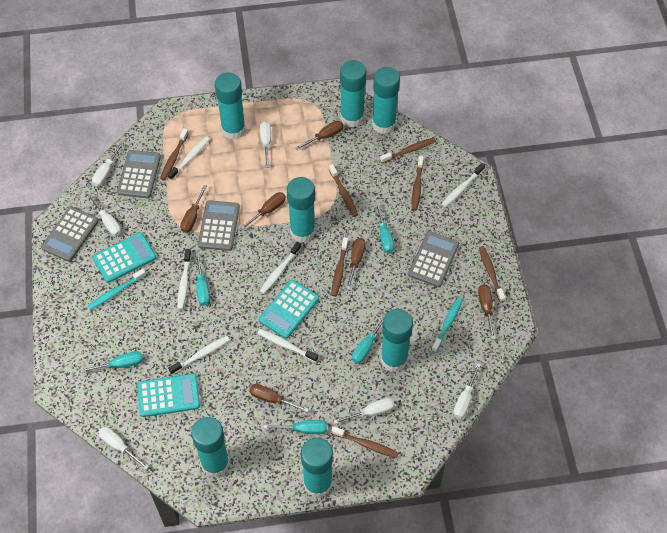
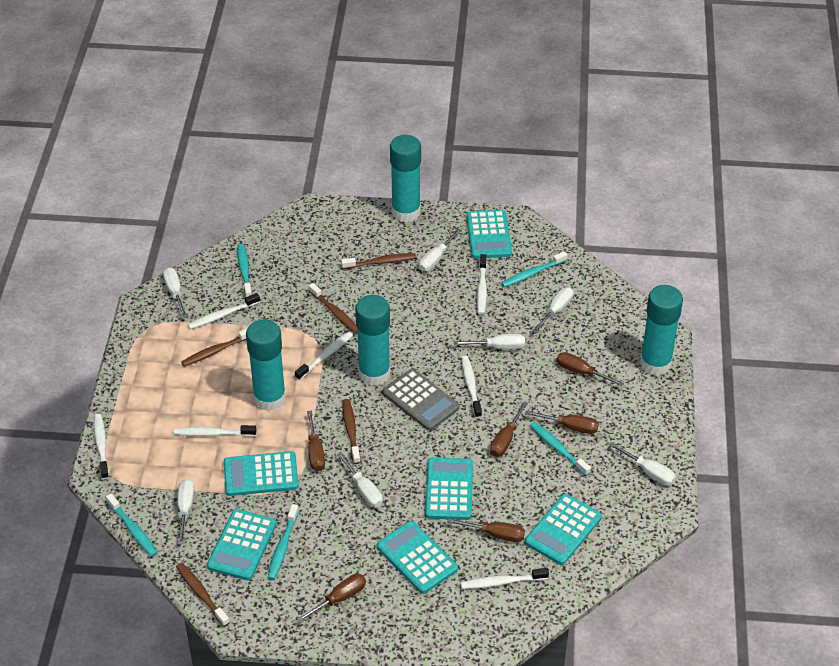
brown toothbrush: [160,128,189,180] [329,164,358,217] [331,237,348,297] [331,426,399,458] [380,138,436,163] [412,156,424,211] [479,246,505,302] = 7 -> [176,563,230,627] [181,328,248,367] [309,283,358,334] [341,253,416,269] [342,399,360,464] = 5
grey calculator: [41,207,99,262] [117,150,161,198] [198,200,240,251] [408,231,459,287] = 4 -> [383,369,459,431] = 1
turquoise calculator: [92,232,156,283] [137,374,200,417] [259,280,319,339] = 3 -> [207,509,276,580] [224,451,299,496] [377,521,458,594] [425,458,473,520] [466,210,512,259] [525,494,602,565] = 6
turquoise glue stick: [191,417,230,477] [215,73,246,140] [287,177,315,243] [301,438,333,498] [340,60,366,127] [372,67,400,134] [381,309,413,372] = 7 -> [246,320,286,411] [355,295,390,386] [390,135,421,222] [640,285,683,376] = 4
turquoise screwdriver: [80,351,143,373] [195,253,210,306] [263,420,327,434] [352,314,386,364] [376,203,394,253] = 5 -> none = 0
turquoise toothbrush: [88,269,146,310] [431,297,463,353] = 2 -> [106,493,158,557] [237,244,252,297] [268,504,299,580] [501,251,567,287] [530,422,591,476] = 5
white screwdriver: [88,194,121,236] [92,142,124,186] [98,427,149,470] [260,121,271,168] [334,398,395,424] [453,363,481,419] = 6 -> [163,267,187,318] [177,479,194,545] [337,452,383,507] [419,228,462,271] [454,334,525,349] [532,287,574,334] [609,442,676,485] = 7
white toothbrush: [167,136,210,180] [168,336,230,374] [177,249,191,310] [257,329,318,362] [260,242,301,294] [442,163,485,207] = 6 -> [94,414,109,479] [174,425,256,437] [188,293,260,329] [295,332,353,380] [461,356,482,418] [461,568,549,589] [477,254,487,315] = 7

